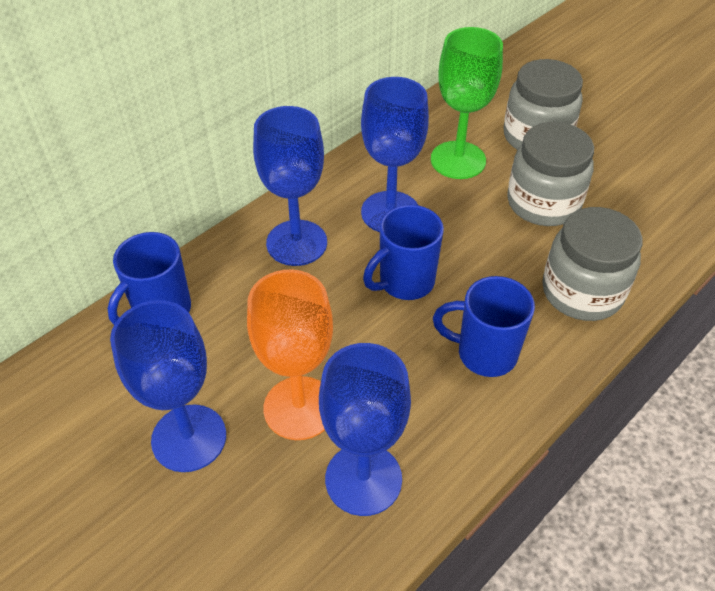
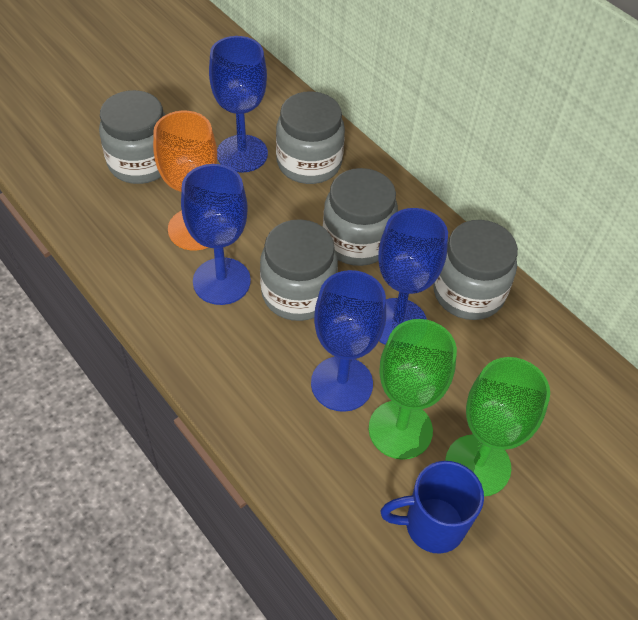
blue mug: [108,232,191,325] [363,205,444,300] [433,276,535,377] = 3 -> [380,461,484,554] = 1
green goblet: [431,27,503,179] = 1 -> [369,319,457,460] [445,357,550,496] = 2
grey jar: [504,59,583,150] [507,122,594,226] [542,207,642,321] = 3 -> [99,90,165,184] [260,219,338,321] [276,91,345,184] [323,168,398,266] [433,220,518,320] = 5

